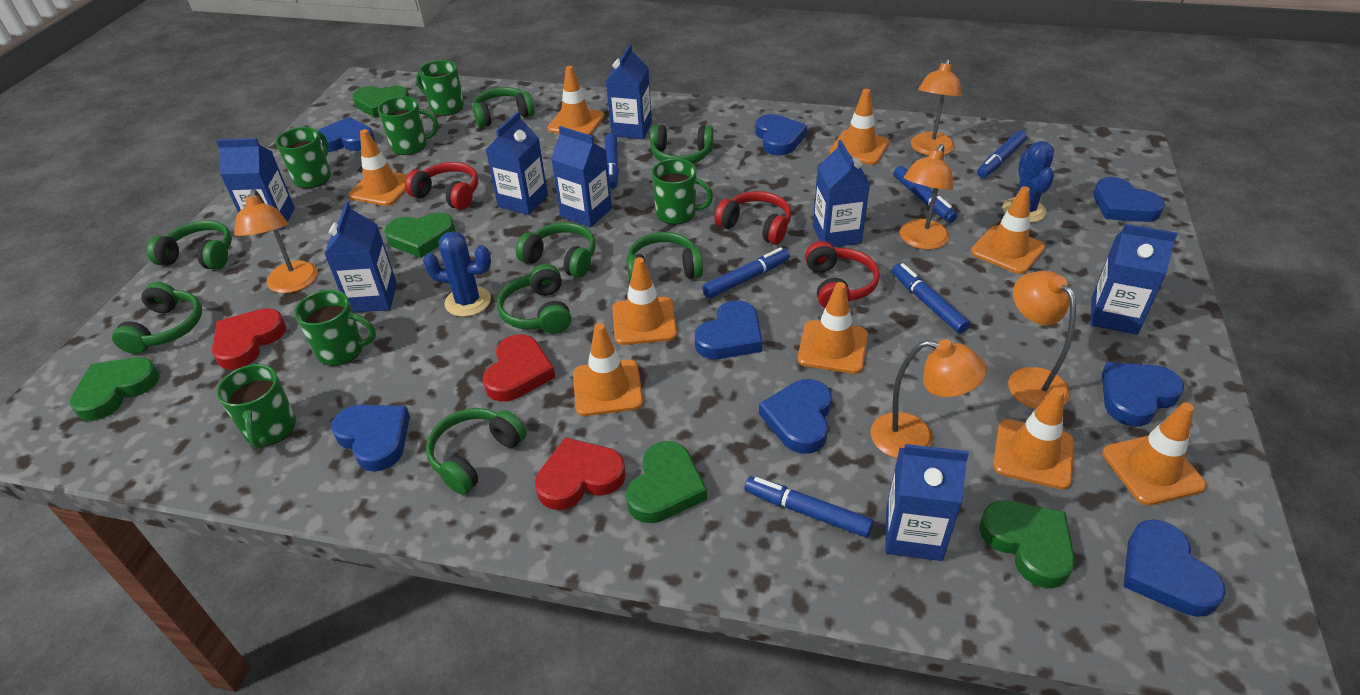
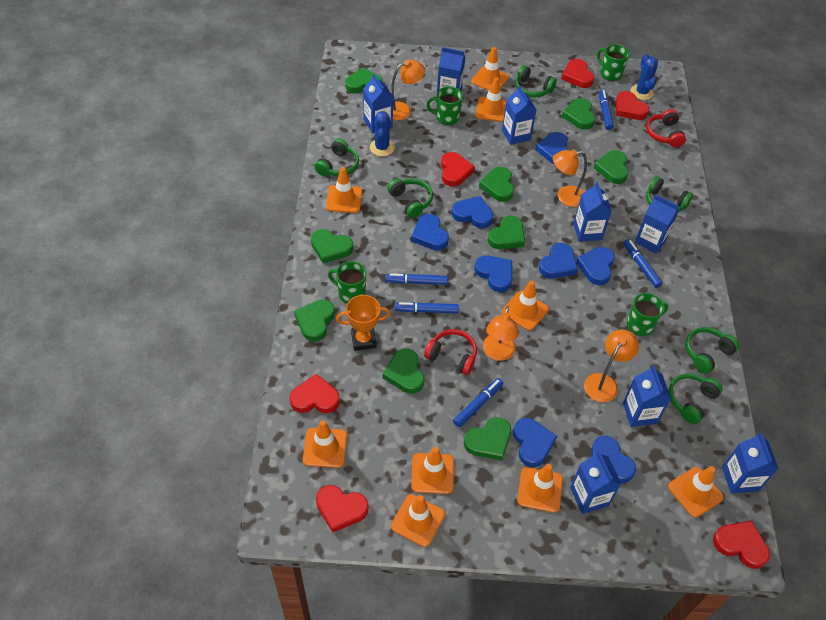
blue marker: [605,133,619,189] [702,248,790,298] [744,476,873,537] [892,263,970,334] [893,166,957,223] [977,130,1027,178] = 6 -> [385,273,448,285] [395,302,459,313] [453,378,504,427] [599,90,613,130] [624,239,663,288] = 5
green headphones: [112,282,202,354] [147,220,232,270] [426,408,527,495] [472,87,535,128] [497,264,571,334] [516,222,596,278] [627,232,703,282] [650,125,714,164] = 8 -> [315,139,359,176] [387,178,433,218] [515,65,557,97] [646,176,693,212] [669,373,722,424] [686,327,740,374] = 6
green heart: [70,357,160,421] [352,85,410,118] [384,212,456,258] [626,441,707,523] [979,500,1075,588] = 5 -> [294,300,335,342] [311,229,353,263] [345,68,383,93] [383,348,424,394] [464,417,511,461] [479,167,514,202] [488,215,525,249] [562,98,595,130] [594,150,629,184] = 9
green mug: [217,364,296,449] [276,127,331,189] [294,290,376,366] [378,96,439,155] [416,60,464,116] [651,159,713,224] = 6 -> [328,261,367,303] [427,87,463,125] [597,44,630,81] [627,293,668,336] = 4
orange lamp: [234,189,318,293] [871,339,987,458] [900,144,953,250] [911,58,962,156] [1008,271,1076,409] = 5 -> [391,60,425,120] [483,306,519,361] [553,149,587,207] [584,330,639,402] = 4
orange trophy: none = 0 -> [336,295,391,351] = 1
red headphones: [405,162,478,210] [715,191,791,245] [805,241,880,308] = 3 -> [424,329,477,375] [646,109,686,147] = 2
red heart: [212,308,286,370] [482,334,556,402] [535,437,626,510] = 3 -> [289,374,340,413] [316,485,368,533] [441,152,475,187] [561,59,594,88] [616,91,649,120] [713,520,770,569] = 6

